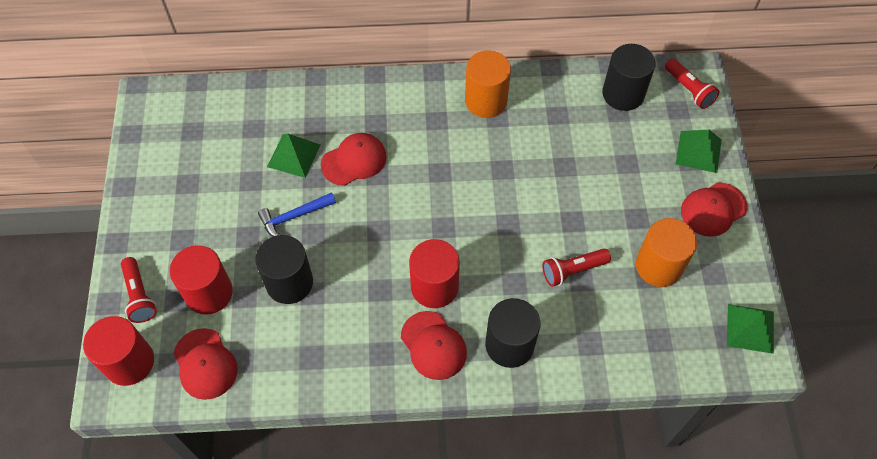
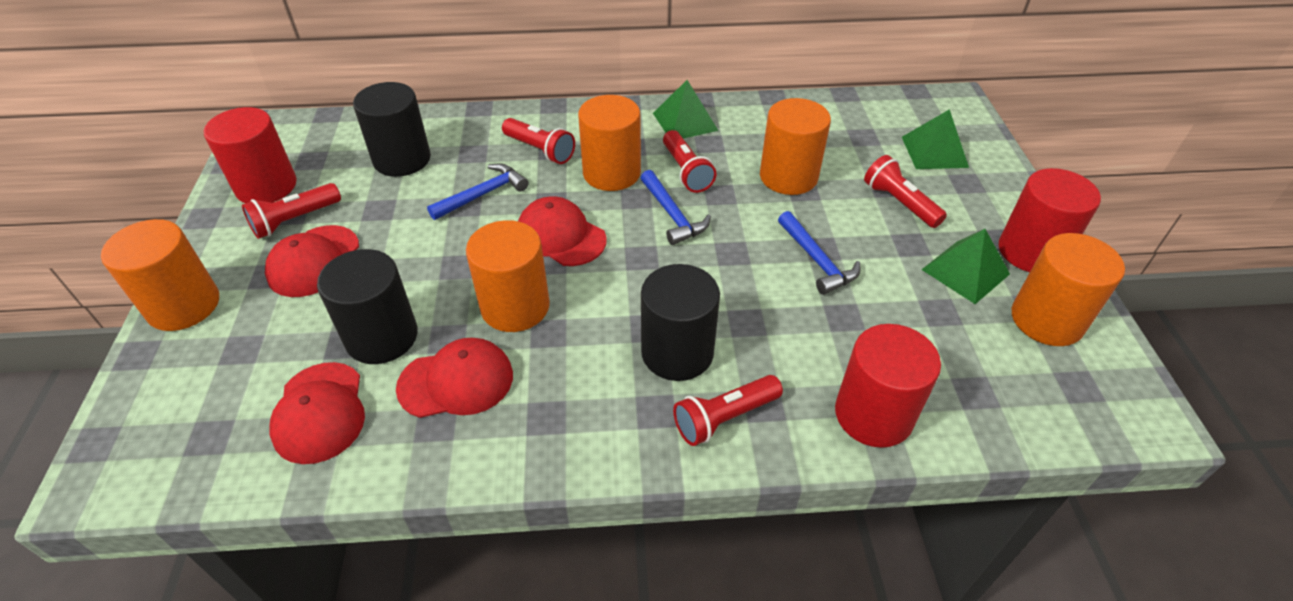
blue hammer: [258,192,336,237] = 1 -> [427,163,528,220] [641,170,711,245] [778,211,860,295] = 3
orange cylinder: [465,50,511,118] [636,218,697,287] = 2 -> [101,219,219,331] [466,220,550,332] [578,95,641,191] [760,98,831,195] [1012,233,1125,346] = 5
red flashlight: [121,257,157,323] [542,249,611,287] [665,58,719,109] = 3 -> [242,183,341,239] [502,118,575,164] [663,130,716,193] [673,375,783,446] [864,155,947,228] = 5

